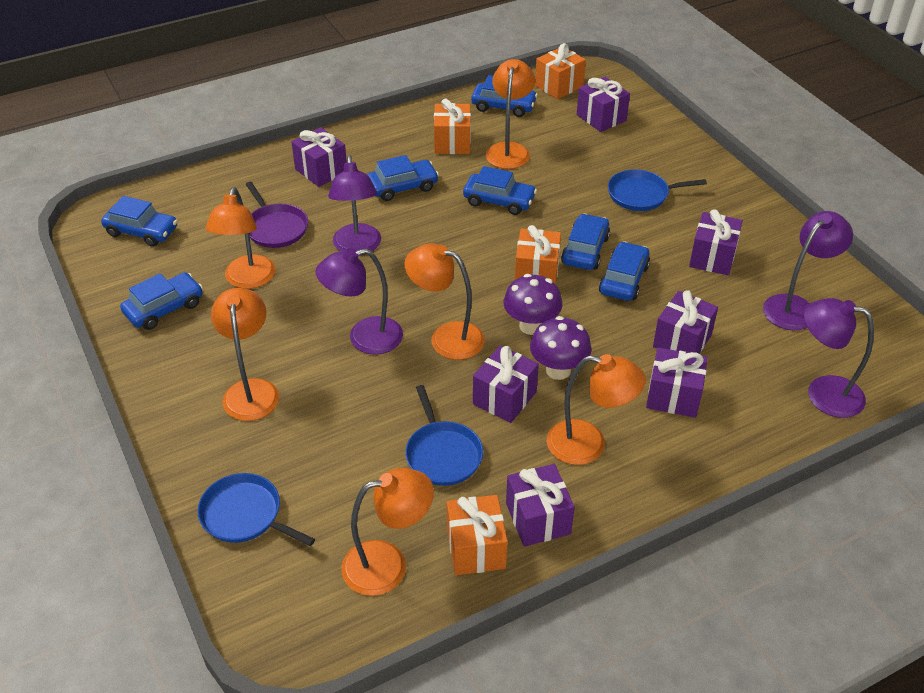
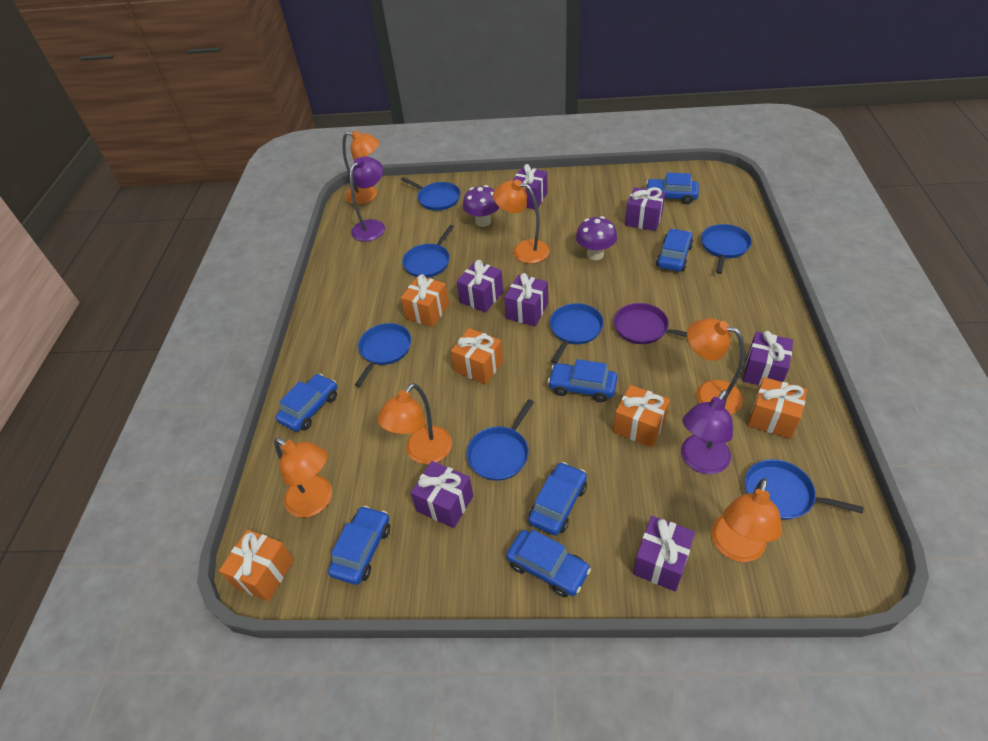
blue pan: [197,473,315,546] [405,385,483,486] [608,170,707,211] = 3 -> [355,323,411,387] [401,177,460,211] [402,225,454,278] [466,399,534,481] [550,303,604,364] [701,224,752,274] [745,459,864,520] = 7
orange gift: [434,99,471,154] [447,495,508,575] [515,225,561,284] [535,43,586,99] = 4 -> [219,529,294,601] [401,274,449,327] [451,328,503,384] [613,385,670,448] [748,377,807,439] = 5
purple lamp: [315,248,403,355] [328,155,381,255] [763,211,853,330] [804,298,874,418] = 4 -> [350,156,385,241] [681,390,733,474] = 2

